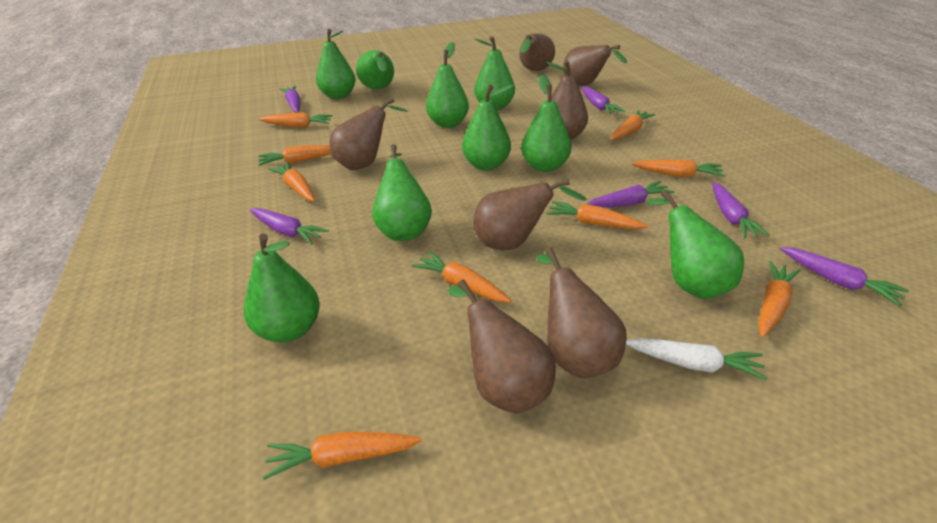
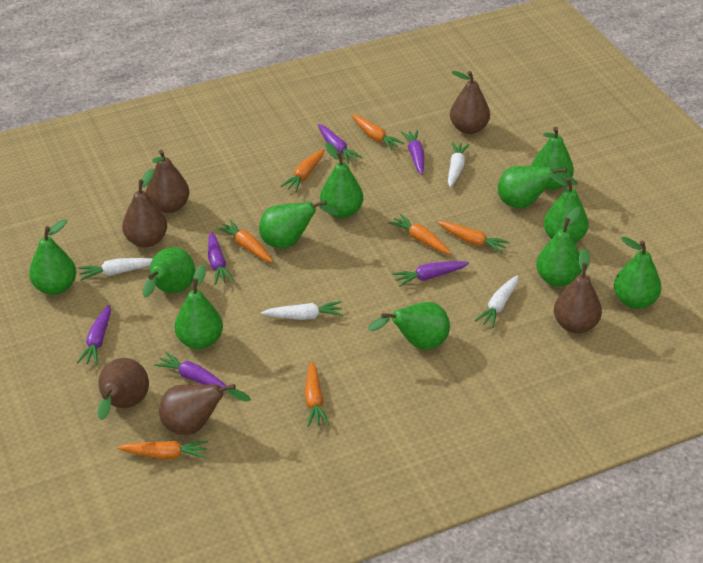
brown pear: [329,97,408,170] [448,279,555,413] [473,178,587,250] [519,33,555,71] [536,247,627,379] [547,60,588,140] [563,45,627,86] = 7 -> [98,358,149,420] [122,168,167,247] [146,150,189,213] [159,384,251,435] [450,71,490,134] [554,248,602,333] = 6
green pear: [244,233,320,343] [316,29,355,99] [356,50,394,89] [372,144,432,241] [426,42,469,128] [462,84,514,170] [474,36,515,110] [521,75,571,172] [646,190,744,299] = 9 -> [29,219,76,295] [143,247,195,298] [175,264,223,349] [259,200,340,248] [320,142,363,218] [368,302,450,350] [498,166,578,208] [531,127,574,190] [536,207,582,287] [544,173,589,243] [614,237,661,309] = 11
orange carrot: [258,145,331,166] [259,112,333,127] [263,432,422,480] [268,162,315,202] [412,251,511,303] [546,201,648,229] [611,110,655,140] [632,160,725,178] [758,261,800,337] = 9 -> [117,441,208,459] [216,220,273,262] [281,149,325,192] [305,361,330,427] [351,115,404,151] [388,214,452,254] [437,222,510,254] = 7
white carrot: [626,338,767,380] = 1 -> [78,258,152,281] [261,301,343,320] [448,142,470,187] [475,275,519,328] = 4

